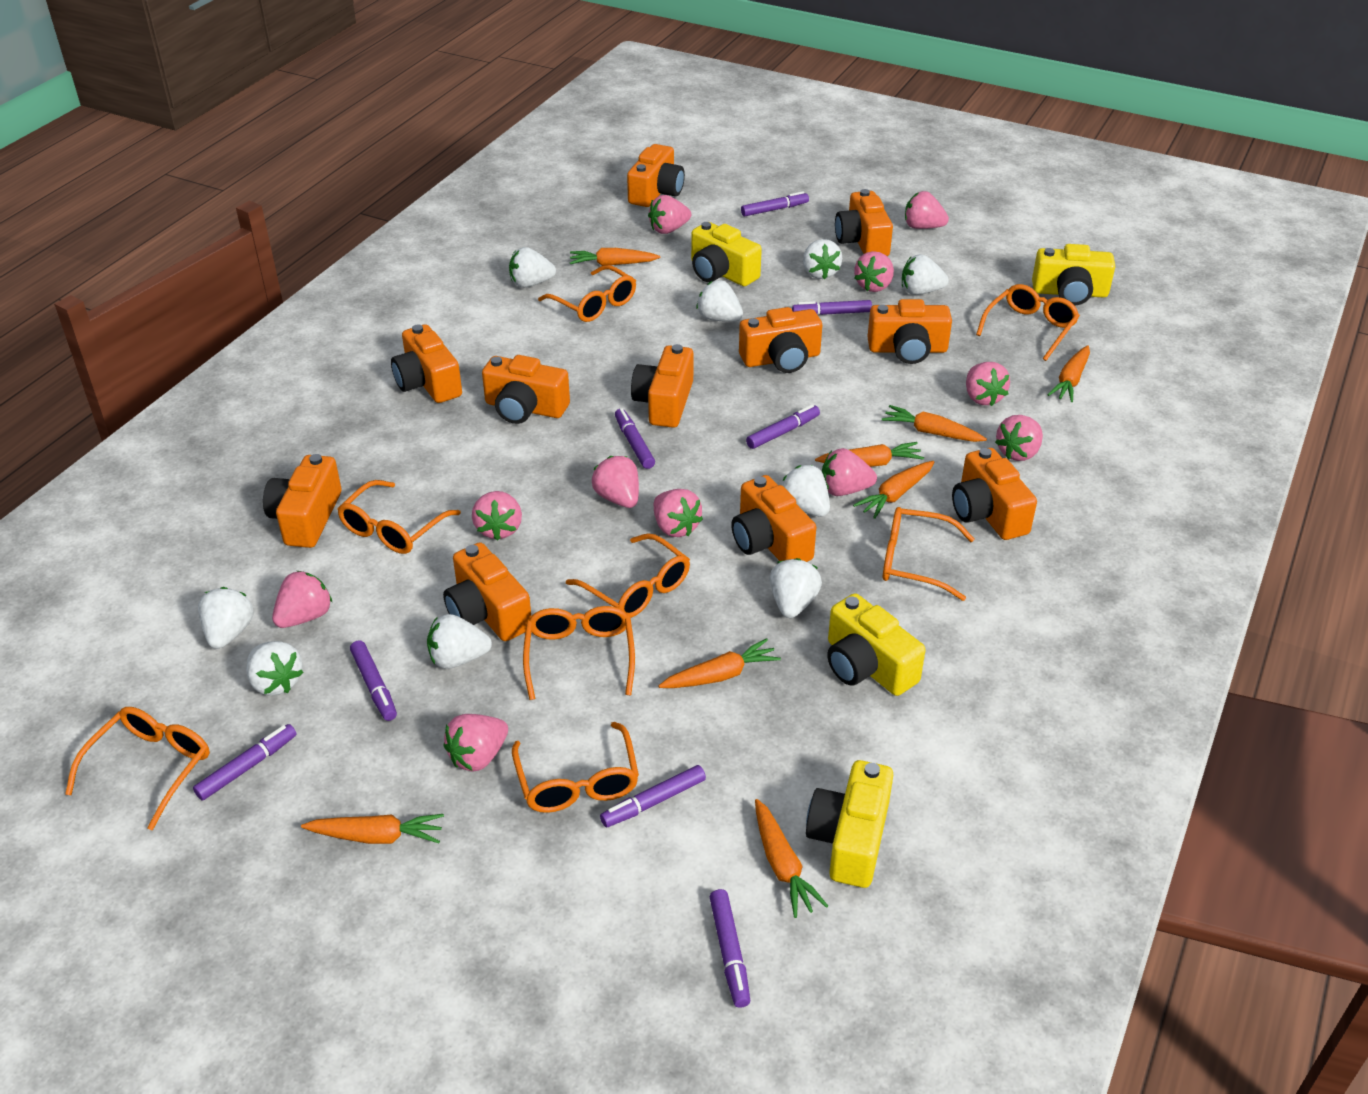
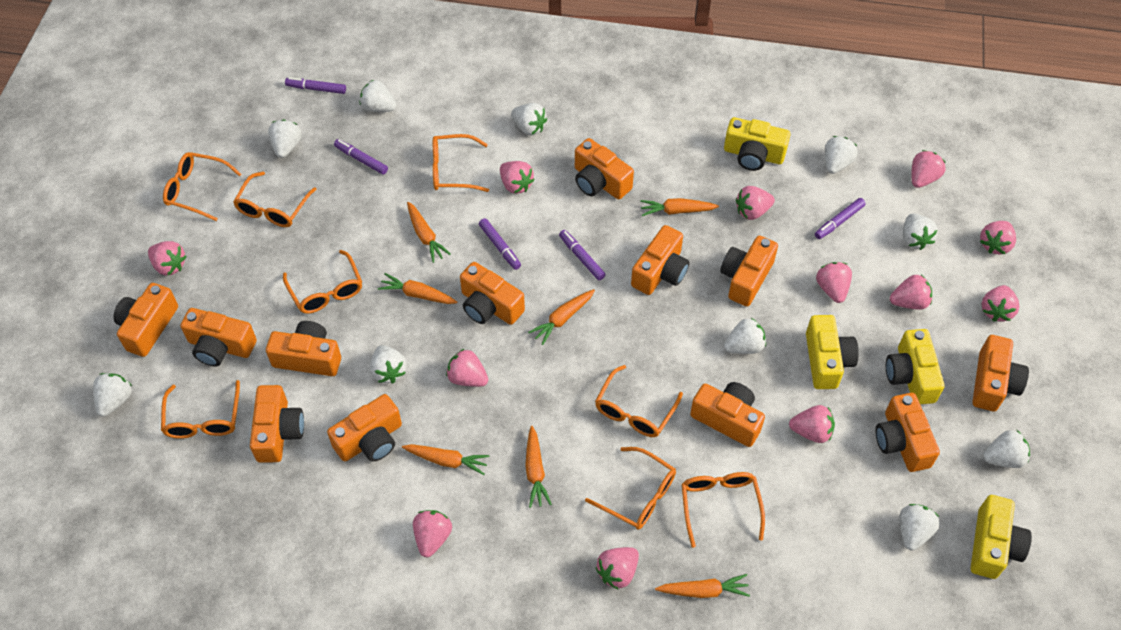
orange camera: [263,454,342,548] [391,324,462,403] [443,542,531,641] [482,355,570,424] [627,144,685,207] [631,344,693,428] [731,475,816,562] [739,307,822,373] [835,189,893,256] [867,299,952,364] [952,448,1037,540] = 11 -> [114,283,178,357] [181,308,257,367] [250,385,304,463] [266,321,341,376] [327,394,402,462] [460,262,525,325] [575,138,634,200] [631,225,689,295] [690,382,765,447] [720,236,778,307] [875,393,940,472] [972,335,1029,411] = 12
orange carrot: [301,814,444,844] [570,248,660,266] [658,638,781,688] [755,799,828,918] [815,442,924,467] [853,461,934,519] [882,405,987,442] [1048,345,1090,402] = 8 -> [378,273,457,304] [402,444,489,475] [407,202,451,263] [525,426,552,508] [528,289,595,345] [640,198,719,216] [655,574,750,598] = 7
pink strawberry: [272,571,332,628] [443,714,508,771] [472,491,522,541] [592,456,639,508] [648,195,691,234] [654,489,703,537] [822,448,877,496] [854,251,894,292] [905,191,949,229] [966,362,1010,406] [995,415,1043,461] = 11 -> [148,241,187,275] [413,510,452,557] [446,349,488,387] [500,161,535,194] [596,547,639,589] [736,186,775,220] [789,405,835,443] [816,262,852,303] [890,275,932,310] [911,150,946,188] [980,221,1016,255] [981,285,1020,322] = 12
purple marker: [193,724,296,801] [350,640,397,721] [600,765,706,827] [615,408,655,469] [710,889,750,1008] [741,191,809,217] [746,405,820,449] [792,300,872,315] = 8 -> [285,77,346,94] [334,139,388,175] [479,218,521,270] [559,230,606,280] [815,198,866,239] = 5
white strawberry: [198,587,254,649] [246,641,304,696] [427,614,492,669] [509,247,556,288] [696,280,743,322] [769,558,822,618] [781,465,830,517] [803,239,842,280] [902,254,949,295] = 9 -> [93,373,132,416] [268,120,302,158] [360,80,397,112] [370,345,406,384] [511,103,547,135] [724,318,766,354] [825,136,858,174] [900,504,940,551] [903,214,938,250] [983,430,1030,468] = 10

